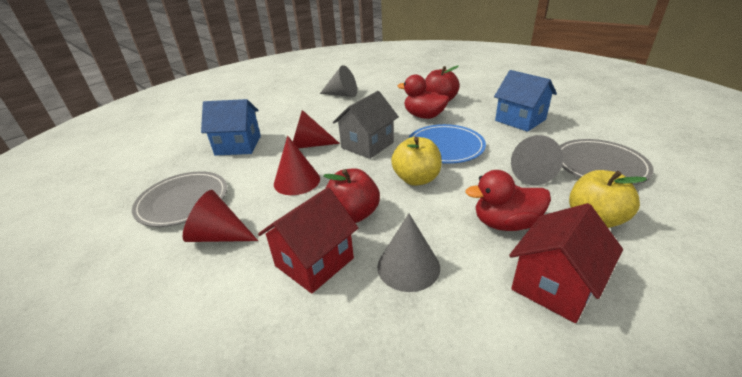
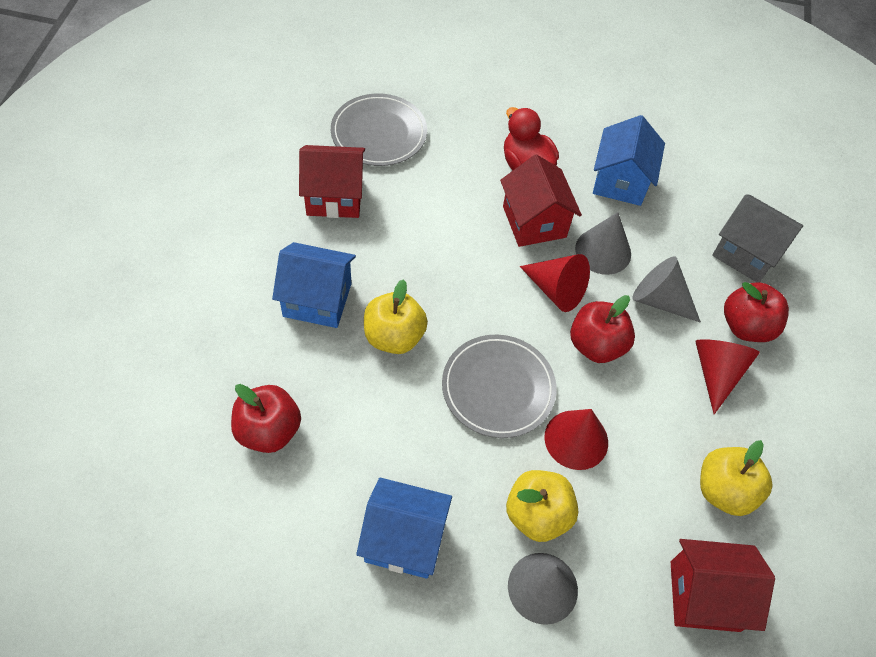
blue house: [201,99,261,156] [494,70,557,132] = 2 -> [272,242,356,328] [356,478,452,579] [593,115,665,206] = 3
blue plate: [408,124,486,164] = 1 -> none = 0
red apple: [324,168,380,223] [425,66,460,102] = 2 -> [231,384,301,453] [570,295,635,363] [724,282,789,342] = 3
red duck: [398,74,449,119] [465,170,551,231] = 2 -> [504,107,559,170] = 1
red house: [258,187,358,293] [509,203,623,323] = 2 -> [299,145,365,218] [500,154,582,247] [671,539,775,632] = 3
yellow apple: [391,137,442,186] [569,170,647,228] = 2 -> [364,279,428,354] [506,470,579,542] [700,440,772,516] = 3

